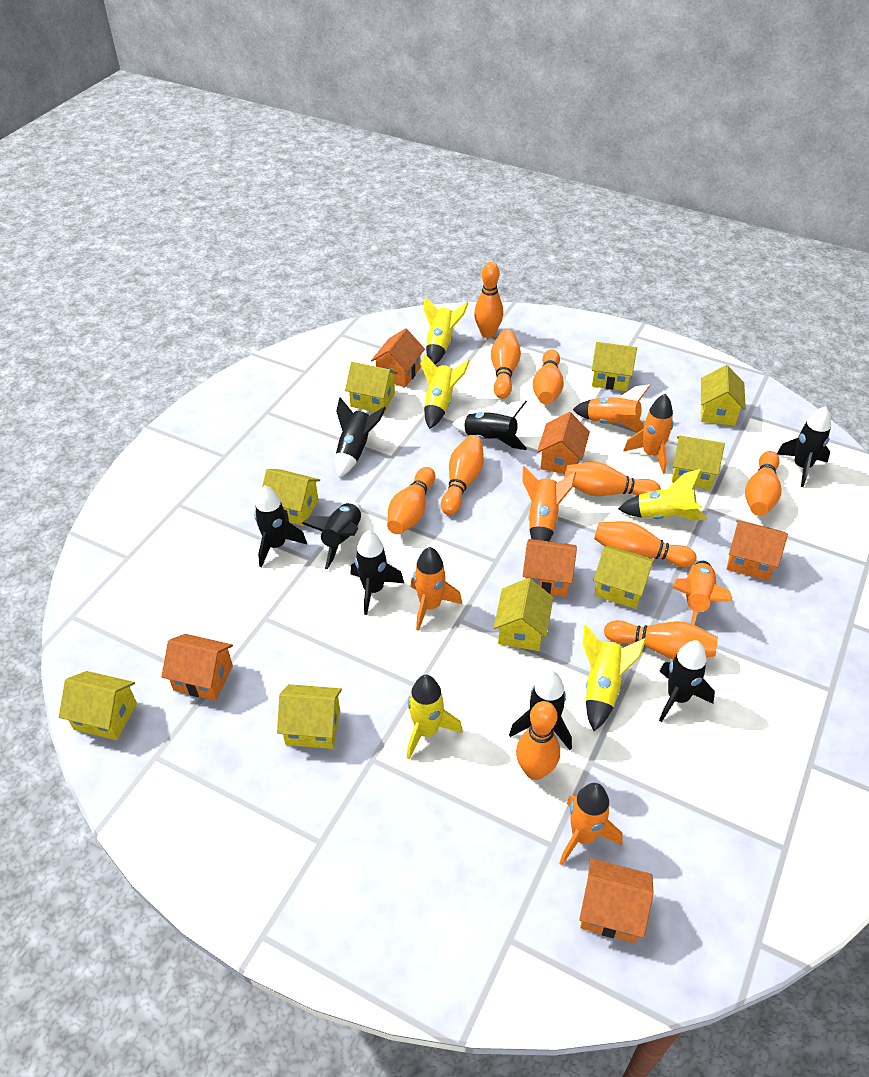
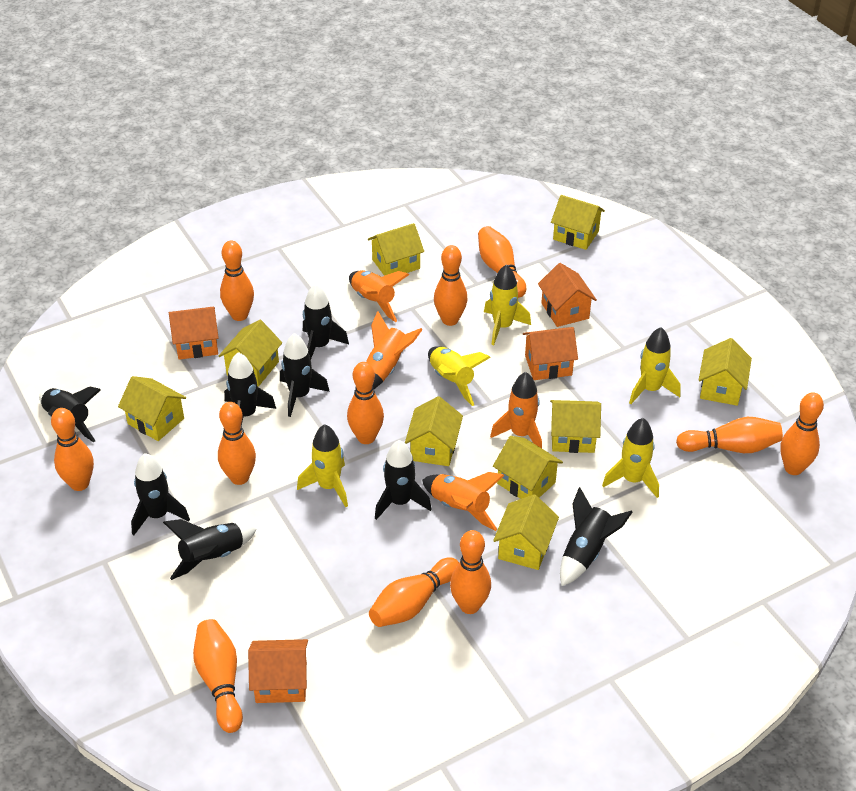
orange bowling pin: [387,467,435,534] [441,435,484,515] [474,262,503,338] [491,329,521,399] [516,701,560,780] [533,349,564,405] [564,462,661,496] [594,521,696,567] [604,620,718,660] [745,451,781,516] = 10 -> [51,408,94,491] [193,619,243,733] [218,402,256,485] [220,241,254,321] [347,362,384,444] [369,558,459,627] [434,245,467,326] [450,530,491,614] [478,226,526,298] [676,417,783,453] [780,392,824,475] = 11
orange house: [161,634,233,701] [371,328,425,387] [523,539,577,597] [537,412,590,474] [579,858,654,943] [726,520,788,581] = 6 -> [169,306,219,360] [248,639,308,703] [523,327,578,380] [538,263,597,327] = 4
orange rocket: [411,547,462,631] [523,466,576,541] [559,783,623,865] [572,384,651,432] [623,394,674,474] [672,561,732,625] = 6 -> [349,270,409,322] [366,311,423,389] [422,472,505,531] [490,372,542,448] = 4

